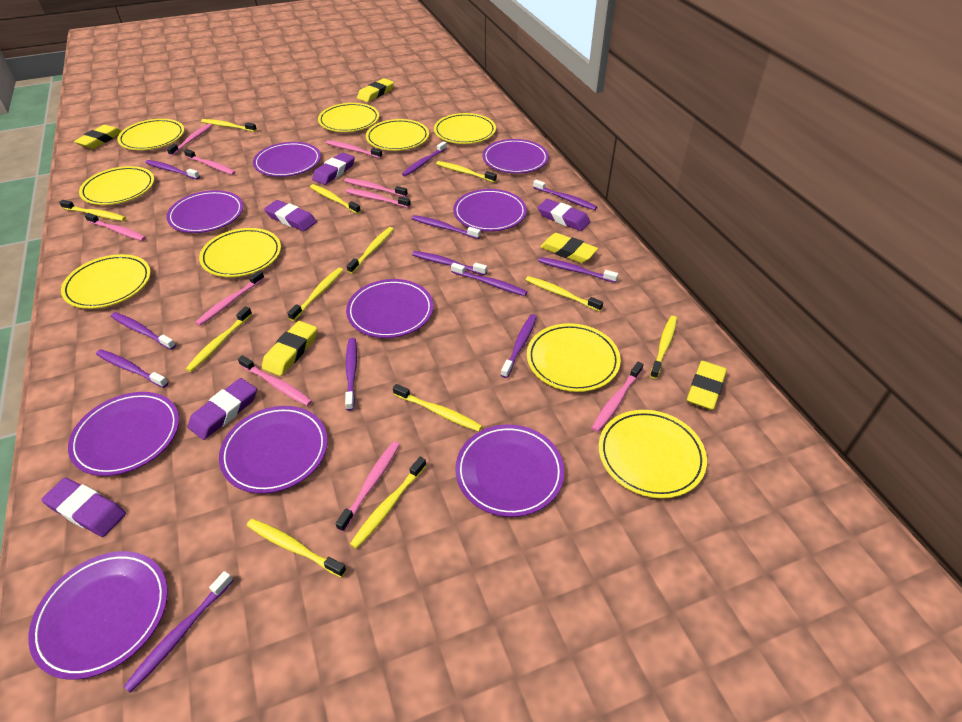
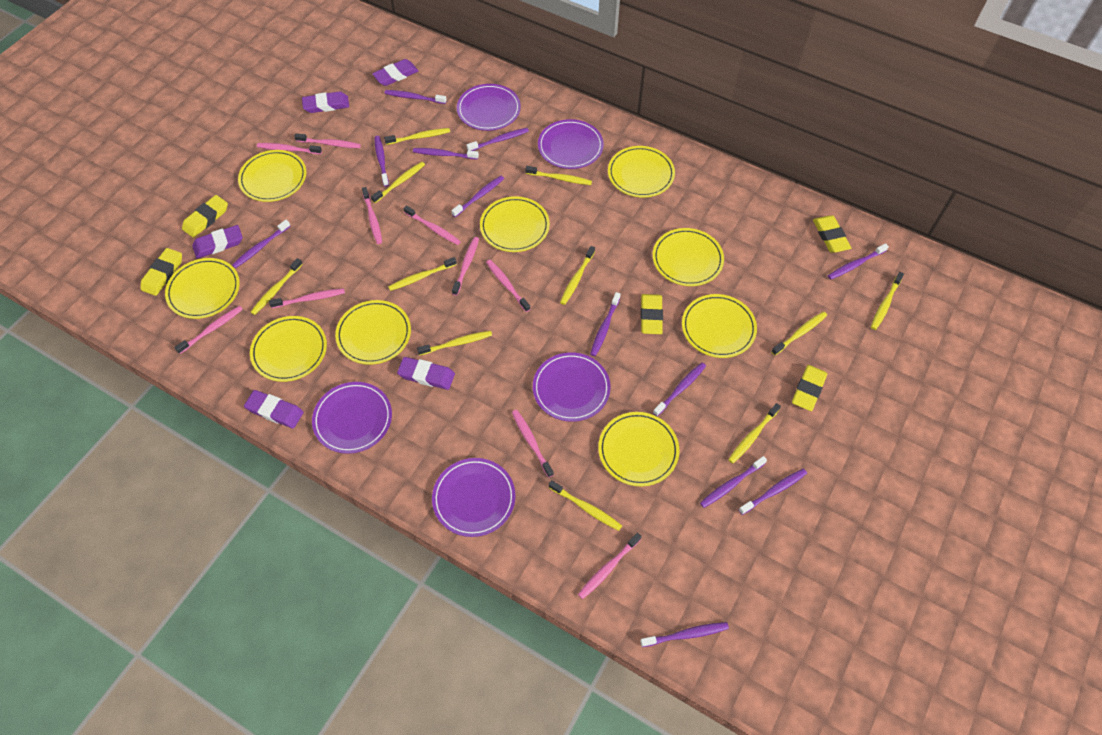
purple plate: [28,551,168,680] [68,392,179,476] [166,190,243,233] [219,406,328,494] [253,142,321,177] [346,279,434,338] [453,189,527,231] [455,425,564,517] [483,139,549,174] = 9 -> [312,382,392,454] [432,458,516,537] [457,84,521,131] [533,352,611,422] [538,119,604,169] = 5
yellow toothbrush: [59,200,126,221] [186,306,252,372] [201,119,257,132] [247,519,346,577] [288,268,343,321] [310,184,361,214] [347,227,394,274] [350,457,427,549] [393,384,482,432] [436,161,497,182] [526,276,603,312] [650,316,677,379] = 12 -> [251,258,303,315] [371,162,425,203] [384,128,450,145] [388,257,457,291] [417,331,492,356] [525,166,592,185] [549,480,622,531] [560,246,595,305] [728,403,781,463] [771,311,827,355] [871,272,904,330] = 11

